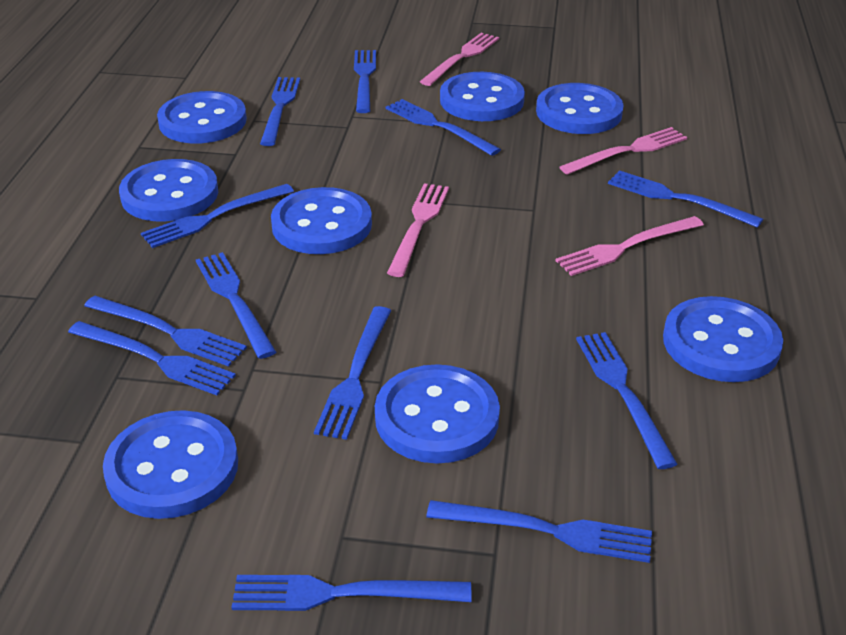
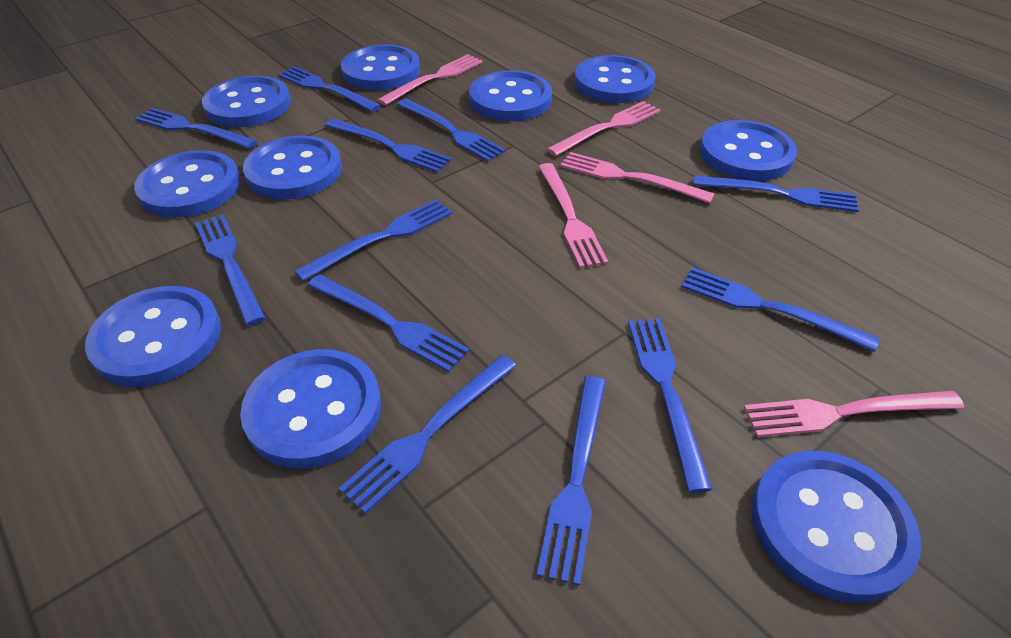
blue button: [103,410,238,519] [119,159,218,222] [157,91,247,144] [271,187,372,254] [375,364,500,463] [440,72,525,121] [536,83,624,134] [663,296,783,382] = 8 -> [85,286,221,387] [134,150,240,218] [202,76,291,127] [240,349,381,469] [243,136,342,199] [341,45,420,90] [469,70,552,121] [574,55,656,103] [700,120,797,181] [752,451,921,603] = 10
pink fork: [387,183,449,277] [420,33,499,86] [556,216,704,276] [559,127,687,175] = 4 -> [378,54,483,105] [538,163,608,268] [547,101,661,156] [560,152,715,203] [744,391,964,437] = 5

